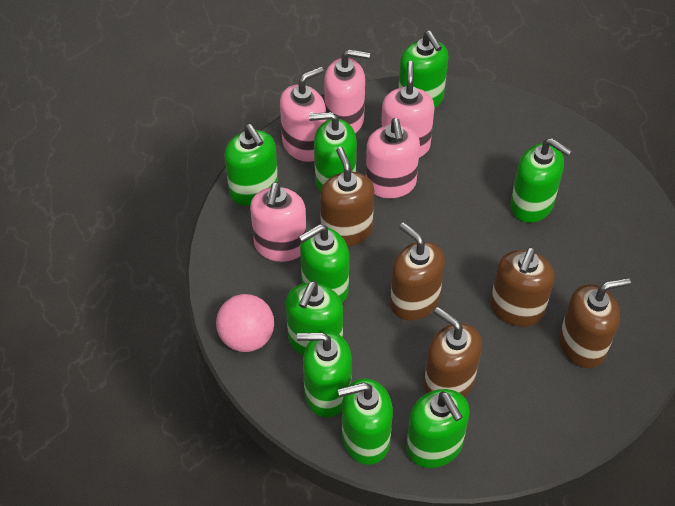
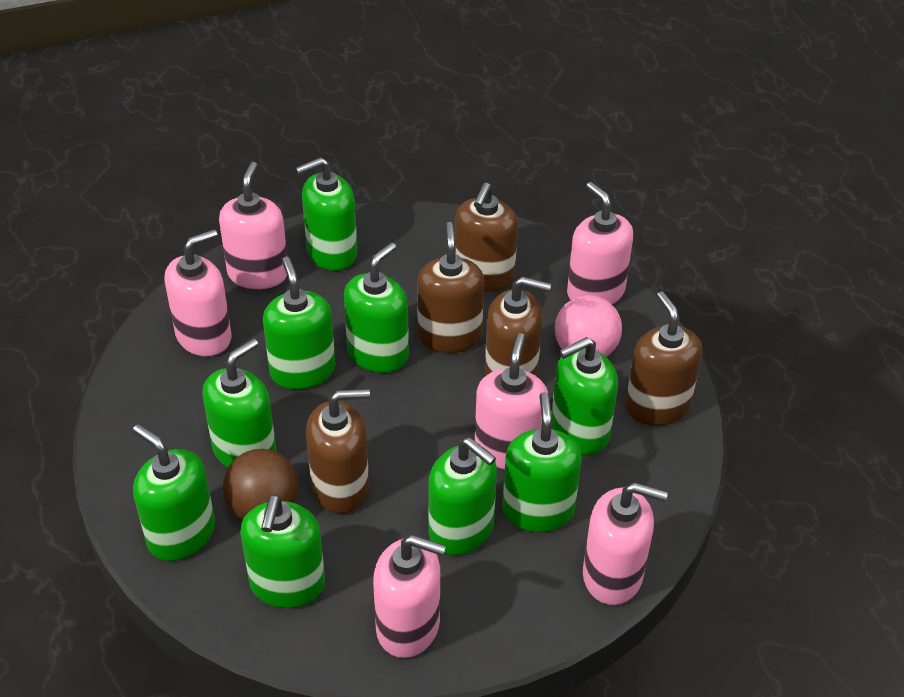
brown ball: none = 0 -> [223,449,299,520] = 1
pink soap dispenser: [250,182,306,262] [280,66,326,162] [324,49,370,133] [366,118,420,198] [381,61,435,158] = 5 -> [165,229,232,356] [219,162,287,289] [373,535,446,658] [475,333,548,469] [567,182,633,304] [583,483,668,605] = 6

